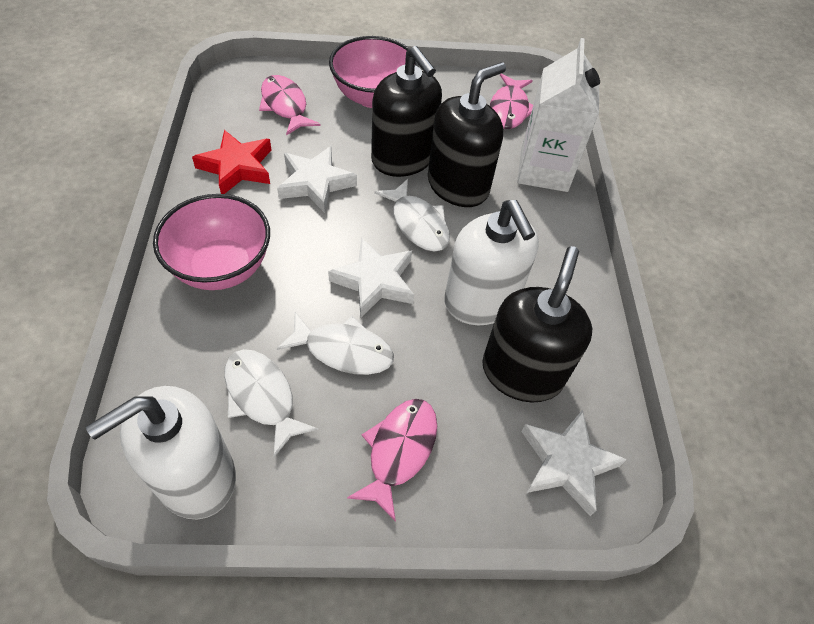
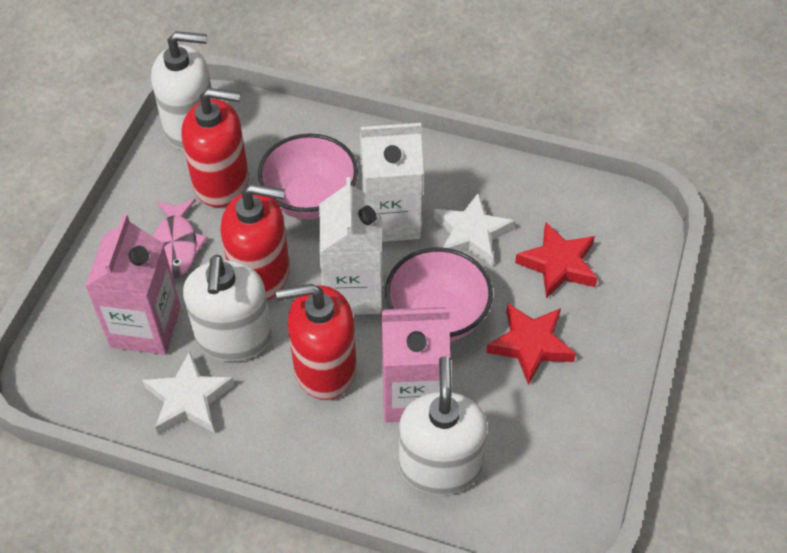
black soap dispenser: [371,46,442,177] [428,62,506,207] [482,246,592,402] = 3 -> none = 0
pink carton: none = 0 -> [85,214,181,355] [381,307,450,422] = 2
pink fish: [259,75,321,136] [347,399,437,522] [490,74,533,129] = 3 -> [153,199,208,279] = 1
red soap dispenser: none = 0 -> [181,88,249,207] [221,184,290,300] [276,284,356,400] = 3
red star: [192,130,272,194] = 1 -> [486,304,576,385] [515,222,598,299] = 2
white carton: [517,38,600,192] = 1 -> [319,177,383,315] [360,123,423,242] = 2
white fish: [224,349,318,457] [277,312,394,375] [374,179,450,252] = 3 -> none = 0
white soap dispenser: [86,386,236,519] [444,200,539,325] = 2 -> [151,31,214,150] [183,255,272,362] [399,356,487,495] = 3
white star: [277,146,357,213] [328,237,414,317] [521,409,627,516] = 3 -> [143,351,235,435] [434,192,515,266] = 2

